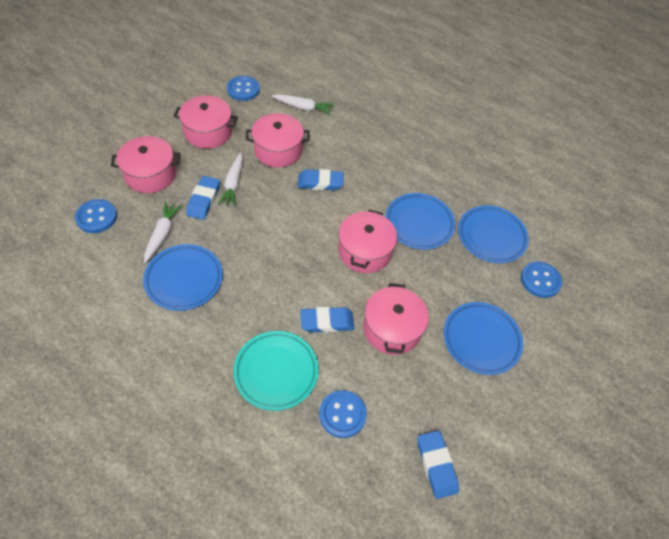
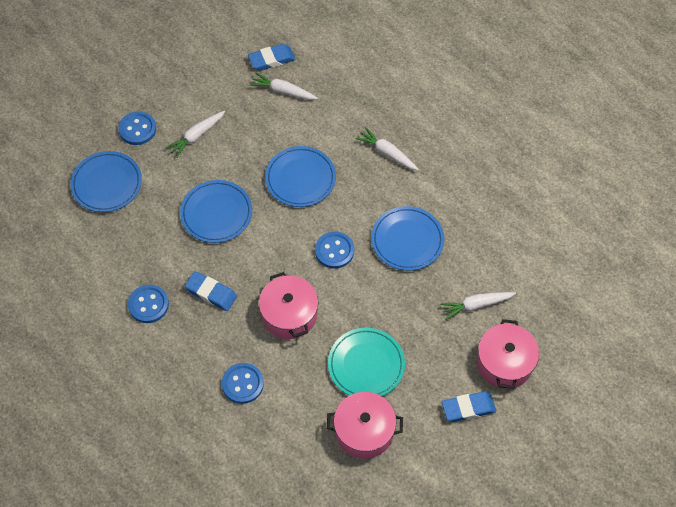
blue eraser: [186,176,220,220] [298,169,344,190] [300,307,355,333] [418,430,459,499] = 4 -> [185,271,237,311] [248,44,296,71] [442,391,496,422] = 3
pink pot: [111,136,180,193] [173,95,238,149] [246,113,310,168] [338,209,397,273] [363,283,429,355] = 5 -> [259,272,318,339] [327,392,403,459] [477,319,539,389] = 3
white carrot: [144,202,182,263] [218,153,243,207] [272,94,334,115] = 3 -> [166,111,225,158] [250,72,318,100] [355,127,418,170] [440,292,516,320] = 4

